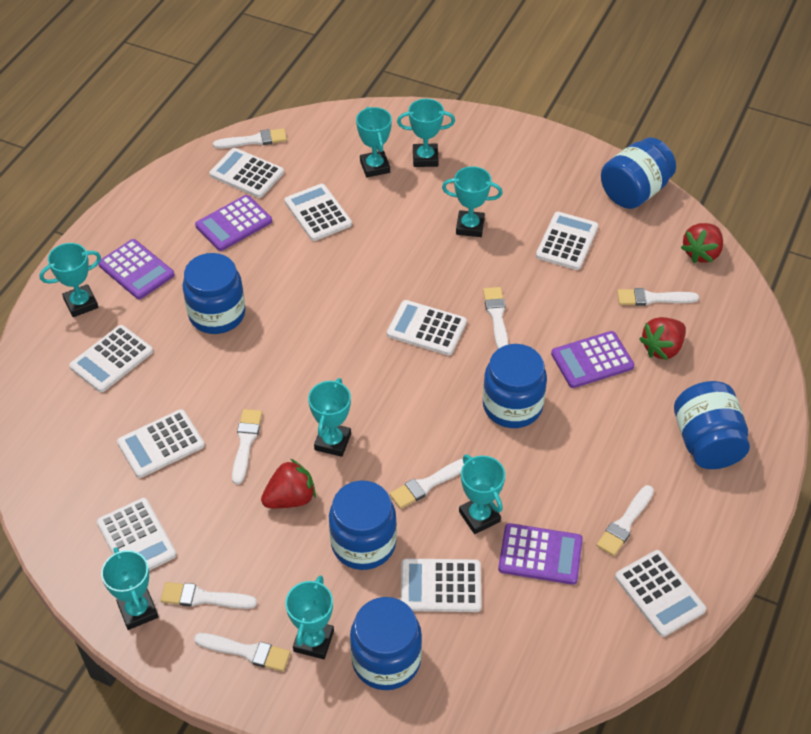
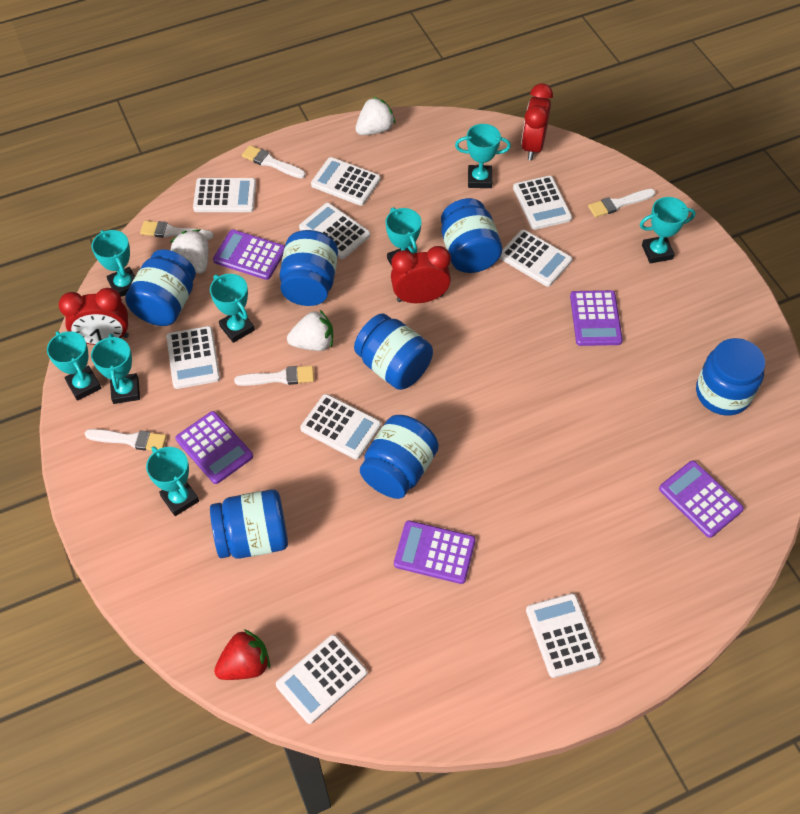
blue jar: [182,253,246,334] [329,481,397,570] [350,597,422,690] [483,344,547,428] [601,138,676,209] [674,381,750,469] = 6 -> [125,249,196,326] [210,489,288,559] [280,230,338,306] [354,314,433,390] [360,415,439,499] [441,198,502,273] [696,338,765,416] = 7
purple calculator: [99,239,175,299] [195,195,272,251] [498,523,583,585] [551,331,634,388] = 4 -> [175,411,253,484] [213,230,285,280] [394,521,476,584] [570,290,623,346] [659,461,744,538] = 5
red clock: none = 0 -> [58,288,129,345] [391,246,451,303] [521,83,553,161] = 3
red strawberry: [261,459,316,508] [639,317,686,360] [681,223,723,263] = 3 -> [214,629,270,680] = 1
white brush: [161,582,257,609] [194,633,290,671] [213,128,287,149] [232,409,262,484] [390,459,468,509] [483,287,508,349] [597,485,654,556] [617,288,699,306] = 8 -> [85,429,167,451] [140,221,214,240] [234,366,314,386] [242,145,306,179] [588,189,655,217] = 5
white strawberry: none = 0 -> [170,229,208,274] [287,310,333,351] [356,97,395,135] = 3

